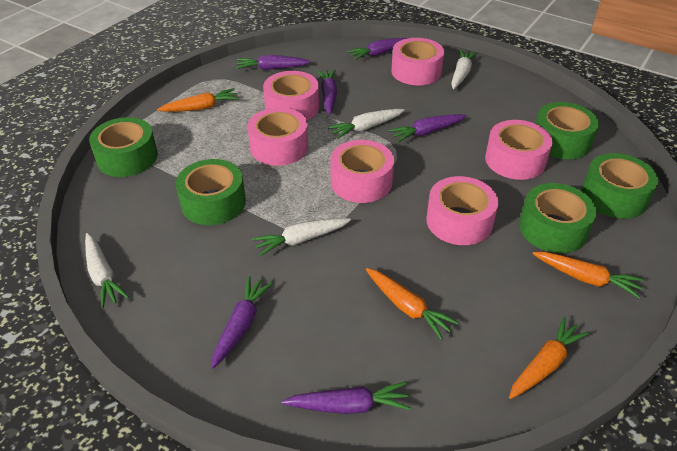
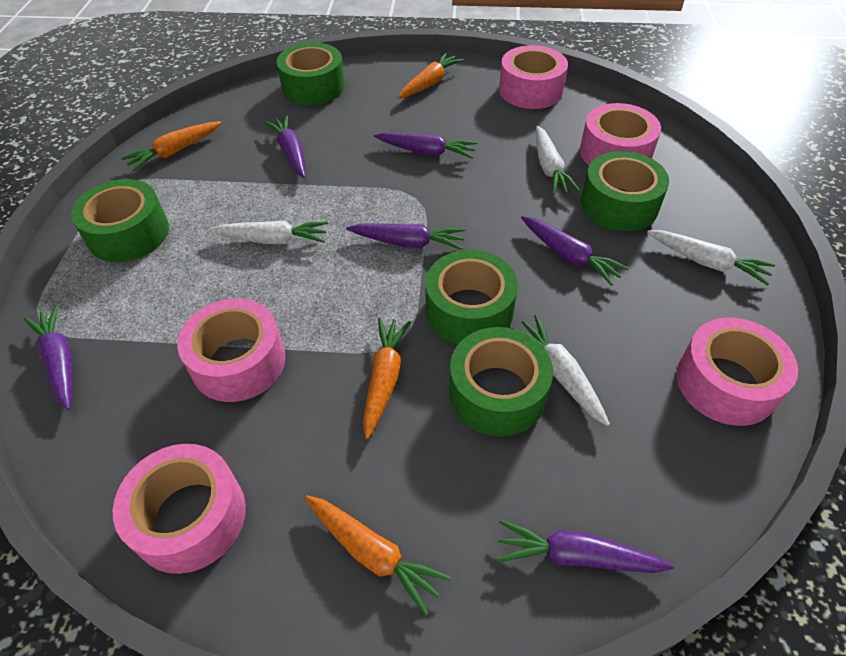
pink tape: [248,107,308,166] [263,71,319,120] [330,140,394,203] [391,38,444,85] [426,176,498,245] [485,120,553,180] = 6 -> [113,444,246,574] [177,298,285,402] [499,45,568,109] [580,103,661,165] [677,318,798,426] = 5

